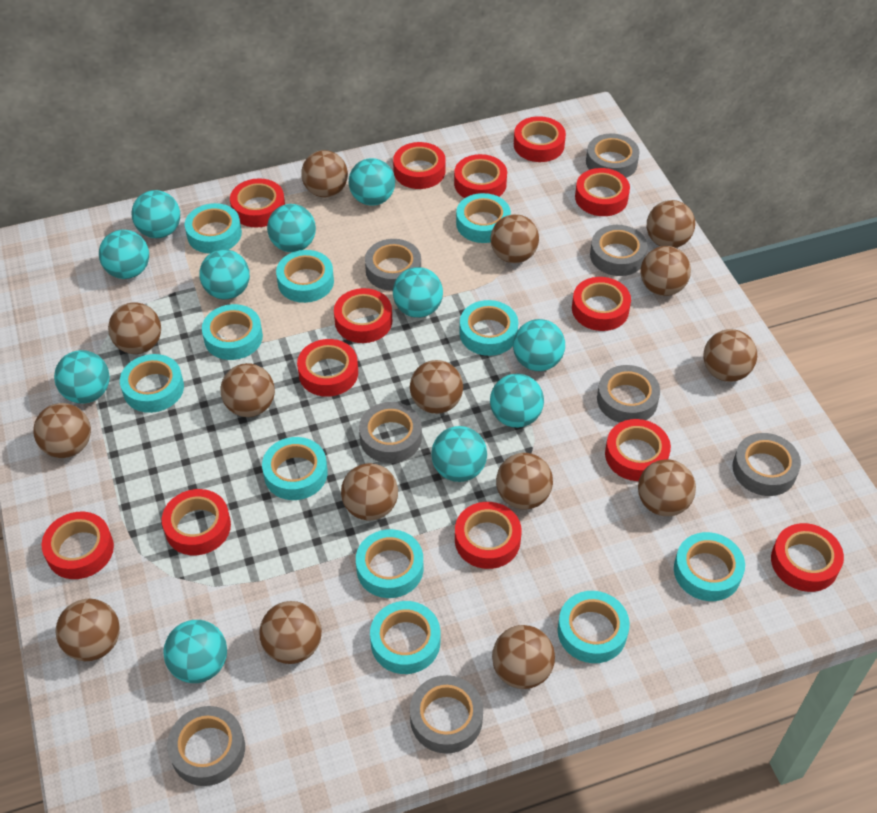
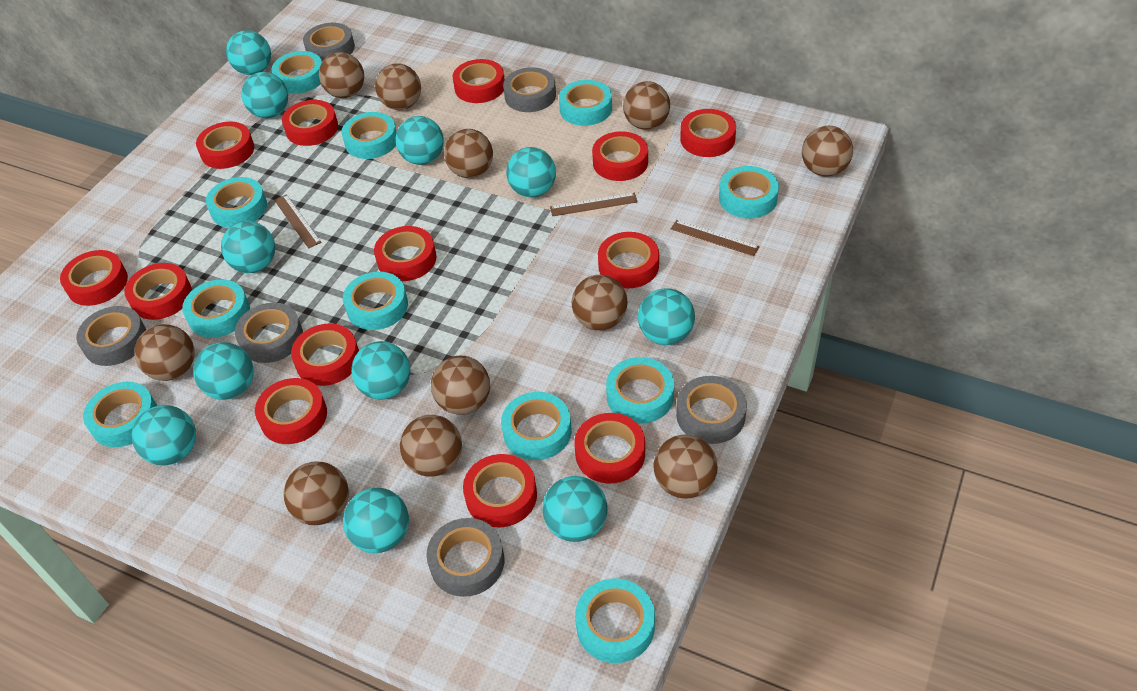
brown ball: [33,403,91,458] [55,598,120,661] [108,303,161,354] [220,363,275,417] [259,601,322,664] [301,150,348,197] [341,463,398,520] [410,360,463,414] [490,214,539,263] [492,625,555,689] [496,453,553,509] [638,459,696,516] [640,246,691,296] [647,200,695,248] [703,329,757,382] = 15 -> [134,324,195,381] [284,461,349,525] [319,52,364,98] [375,63,421,110] [400,415,462,477] [431,356,490,415] [444,129,493,178] [572,275,628,331] [623,81,670,130] [653,434,718,499] [802,126,853,177] = 11
brown ruler: none = 0 -> [274,194,321,248] [550,193,638,216] [671,220,760,256] = 3
grey tape: [167,706,245,786] [359,402,422,463] [365,239,421,291] [410,675,483,754] [586,134,640,178] [590,225,647,276] [597,365,660,423] [732,433,801,496] = 8 -> [76,306,146,366] [235,303,303,363] [303,23,355,61] [426,518,504,597] [503,67,556,112] [676,376,747,444] = 6

